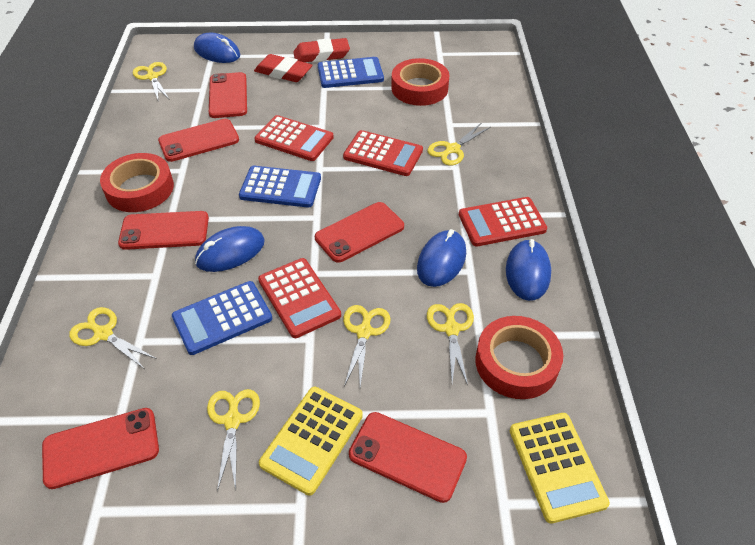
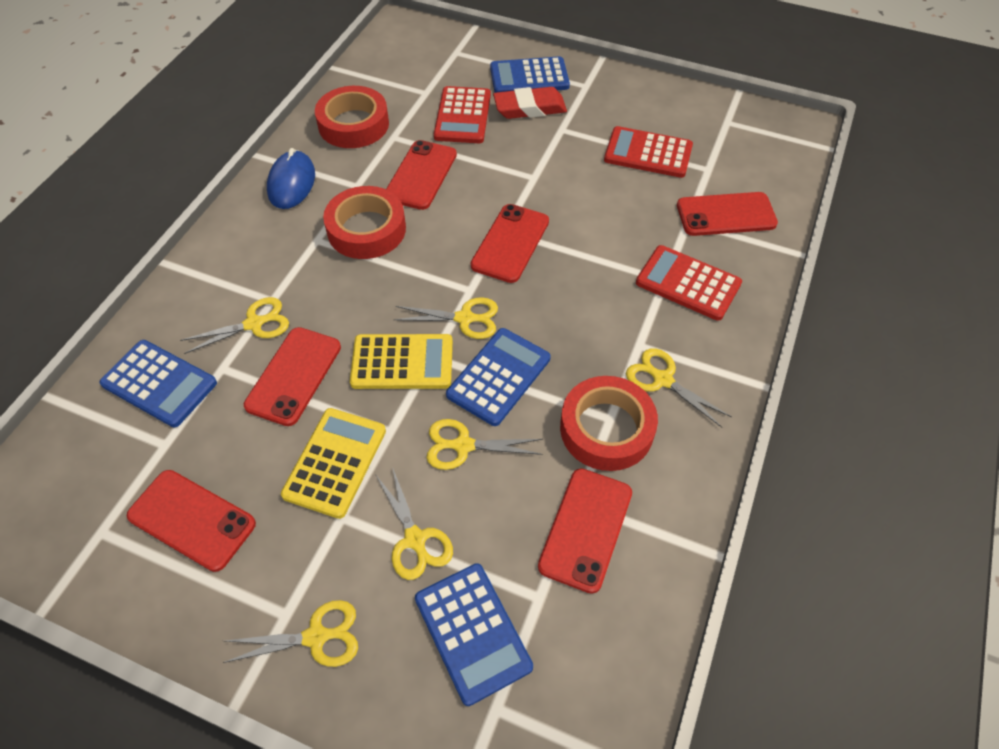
blue calculator: [172,281,272,355] [239,166,321,208] [318,57,384,88] = 3 -> [99,340,217,427] [415,563,533,706] [446,328,551,426] [490,56,570,93] = 4
blue mouse: [194,33,240,63] [195,226,265,272] [417,229,466,287] [506,239,551,301] = 4 -> [267,148,315,209] = 1
red calculator: [254,115,334,161] [258,258,341,338] [343,130,423,176] [459,197,547,247] = 4 -> [434,86,491,143] [604,126,693,178] [636,245,742,321] = 3
red eraser: [254,54,312,82] [293,38,350,62] = 2 -> [493,87,567,119] = 1

